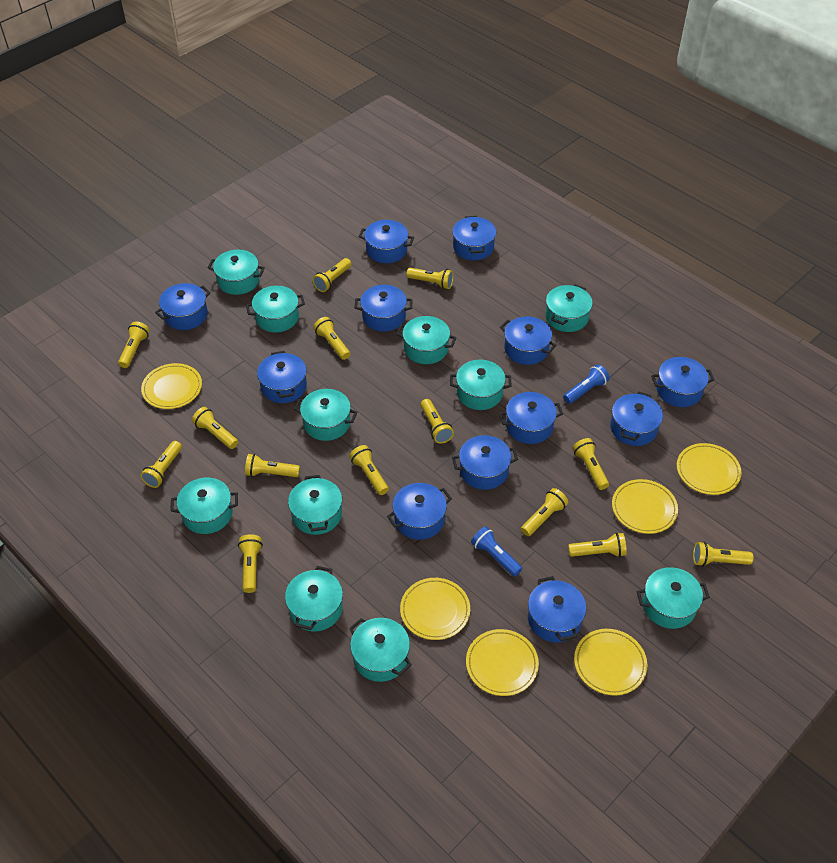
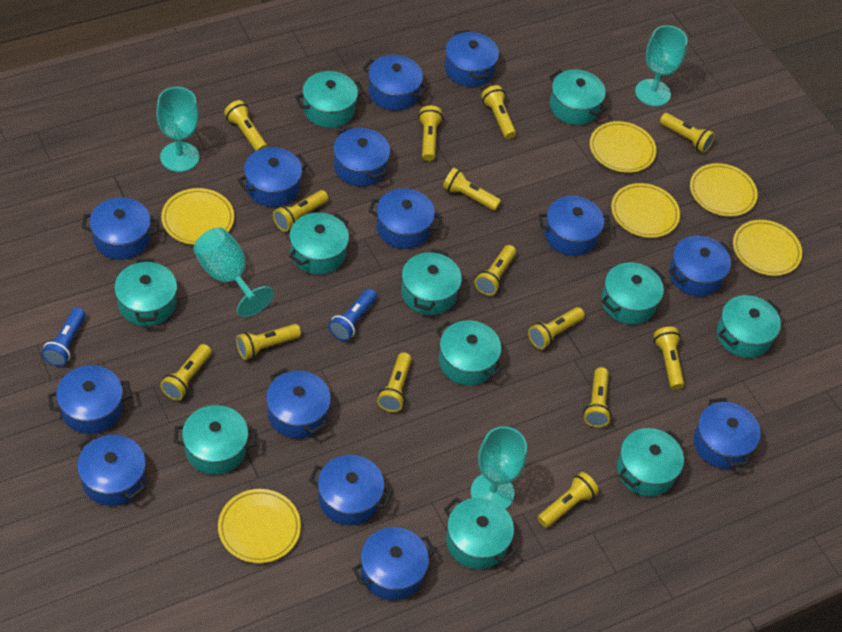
blue pot: [155,283,211,330] [257,351,307,403] [355,285,412,332] [359,220,414,263] [387,483,452,540] [452,216,496,260] [452,435,518,490] [499,392,563,444] [500,316,557,365] [528,576,586,642] [610,391,663,446] [651,357,714,407] = 12 -> [48,365,132,434] [77,434,146,506] [82,197,159,260] [238,147,308,207] [266,368,331,439] [309,455,392,525] [333,126,390,186] [353,527,436,600] [363,55,428,111] [369,188,442,249] [445,30,499,87] [539,196,611,256] [669,236,733,297] [694,398,761,469] = 14
turquoise goblet: none = 0 -> [156,87,199,172] [193,227,274,317] [471,426,527,509] [635,25,687,106] = 4

